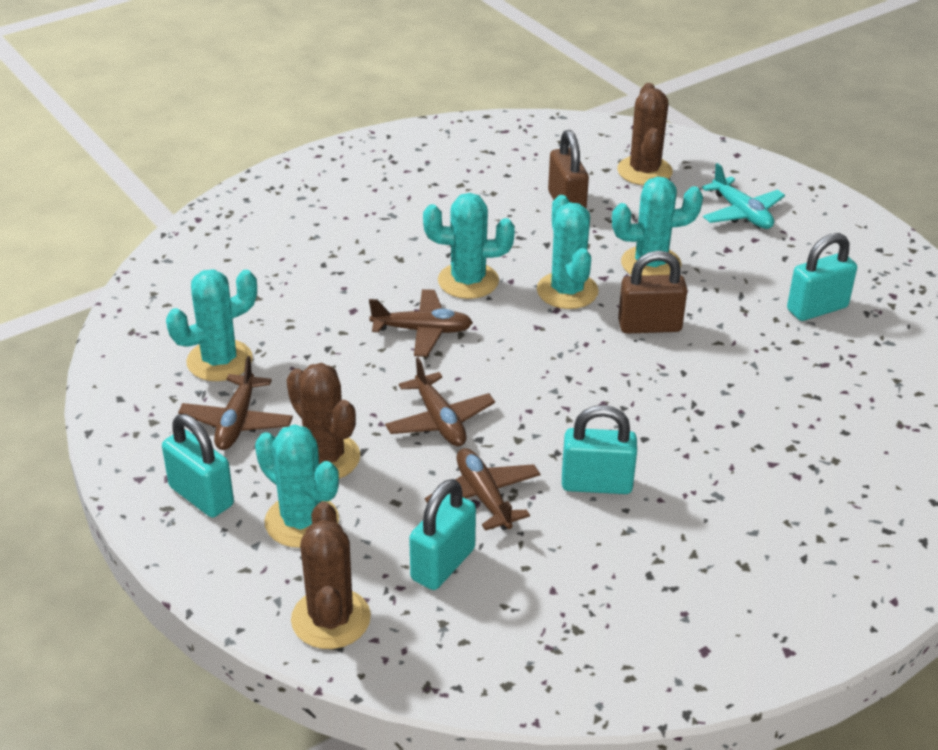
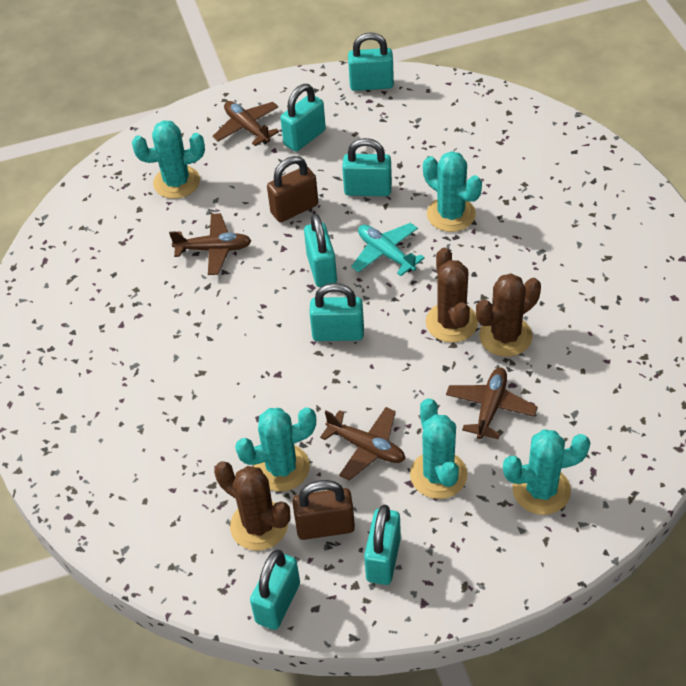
turquoise padlock: [162,414,234,518] [409,479,476,590] [562,405,637,494] [787,233,857,321] = 4 -> [250,550,300,630] [280,84,326,152] [304,214,337,287] [310,283,364,341] [342,138,392,196] [348,32,394,91] [364,505,401,585] = 7

